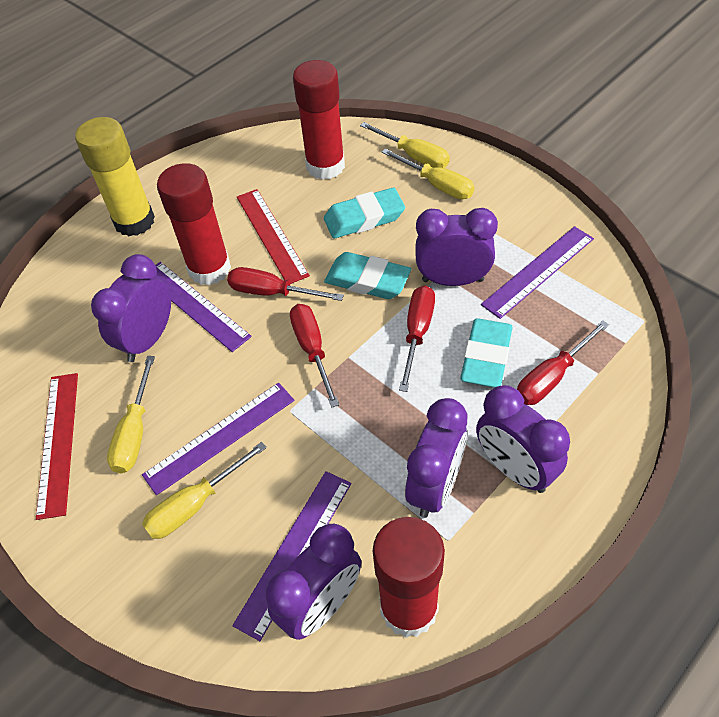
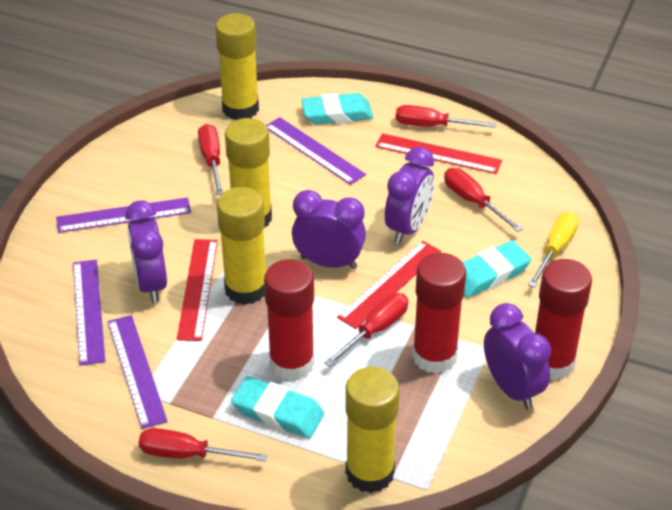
purple clock: [91,254,171,362] [266,524,361,640] [405,398,467,518] [416,208,498,286] [476,385,570,493] = 5 -> [125,200,167,303] [292,190,366,269] [385,147,434,244] [484,303,551,410] = 4
red ruler: [36,373,78,520] [237,189,310,284] = 2 -> [177,239,218,341] [337,241,441,329] [375,133,502,174] = 3
red screwdriver: [227,267,344,301] [290,304,339,408] [399,286,435,392] [517,320,609,405] = 4 -> [139,428,267,462] [198,124,223,195] [324,293,408,367] [396,105,496,128] [444,168,523,232] = 5
yellow glue stick: [75,117,155,236] = 1 -> [215,13,259,120] [217,187,266,305] [225,118,272,229] [345,367,400,493] = 4
yellow screwdriver: [107,356,155,473] [142,442,267,539] [360,122,450,168] [382,148,475,199] = 4 -> [528,212,579,288] = 1

